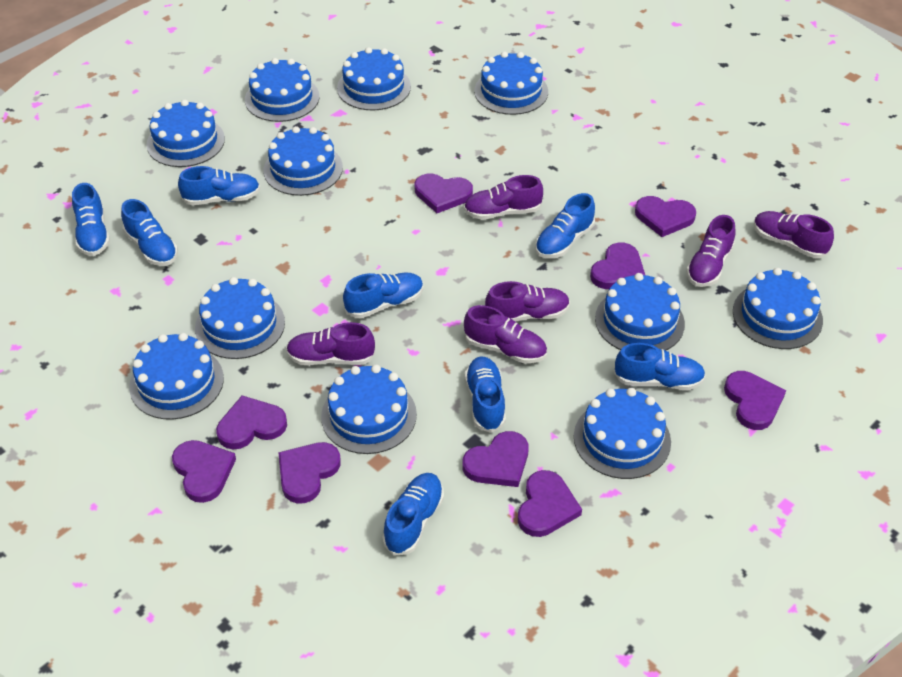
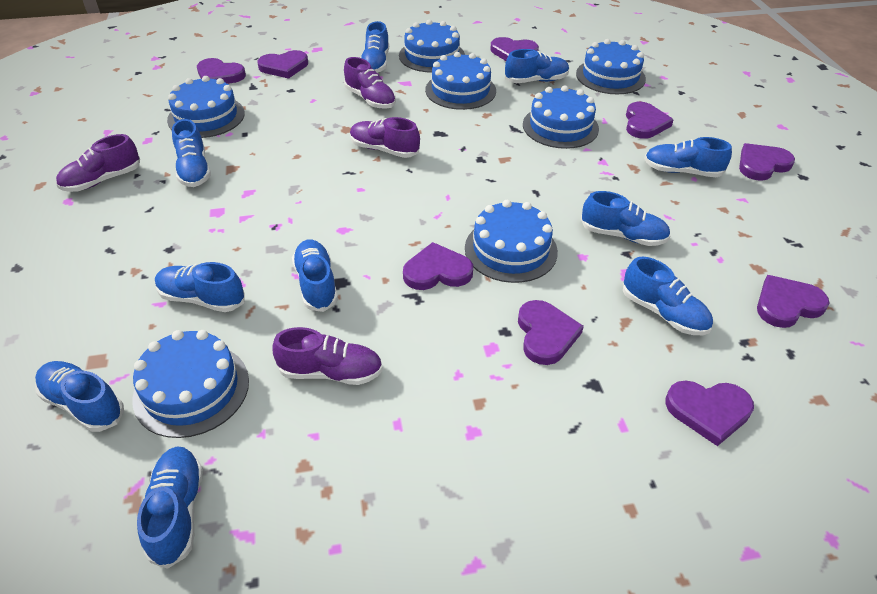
blue cake: [129,333,224,420] [146,99,225,167] [195,277,285,359] [245,58,319,122] [263,126,343,196] [321,364,417,454] [337,47,411,110] [474,51,548,115] [574,388,671,479] [595,273,685,350] [733,268,823,349] = 11 -> [132,330,249,438] [167,76,245,138] [399,20,465,73] [425,52,496,110] [465,200,558,283] [523,85,599,149] [576,39,646,94] = 7
blue shoe: [72,183,110,256] [121,199,178,266] [178,166,260,205] [343,273,423,318] [382,473,444,556] [465,356,506,433] [535,193,595,258] [614,343,706,390] = 8 -> [35,361,124,432] [137,447,203,569] [155,262,244,312] [172,119,211,187] [292,239,338,312] [361,21,389,73] [505,49,569,83] [581,191,670,246] [623,257,713,335] [644,137,732,177] = 10
purple shoe: [286,322,376,366] [464,175,543,220] [464,305,547,364] [485,281,570,322] [686,215,735,287] [754,211,834,258] = 6 -> [56,134,140,192] [273,327,383,385] [344,57,396,109] [350,117,420,158] = 4

